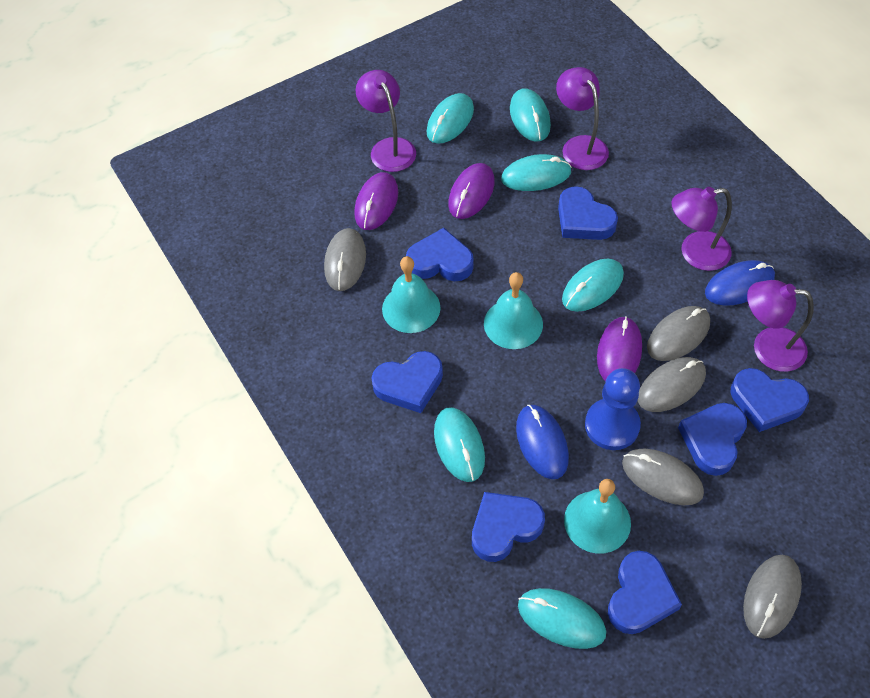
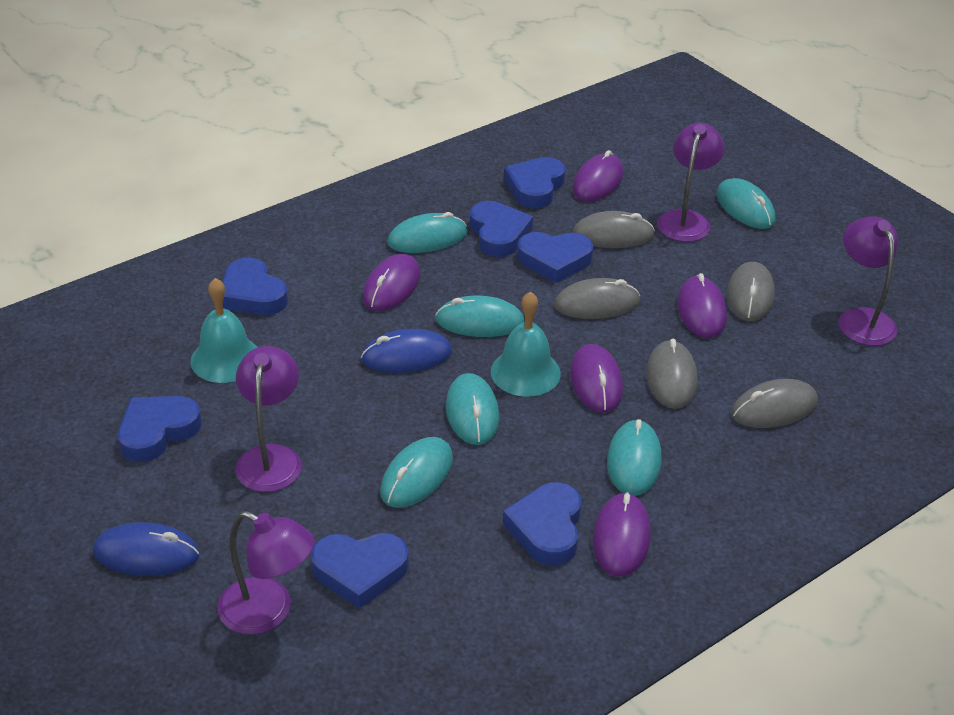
blue pawn: [585,368,641,450] = 1 -> none = 0
purple mouse: [354,172,398,230] [448,163,495,219] [597,316,642,381] = 3 -> [363,254,421,311] [570,344,623,413] [573,150,623,202] [593,492,651,577] [677,273,727,338] = 5
turquoise bell: [382,256,441,333] [484,272,543,349] [564,479,631,554] = 3 -> [190,278,257,383] [491,292,561,397] = 2

